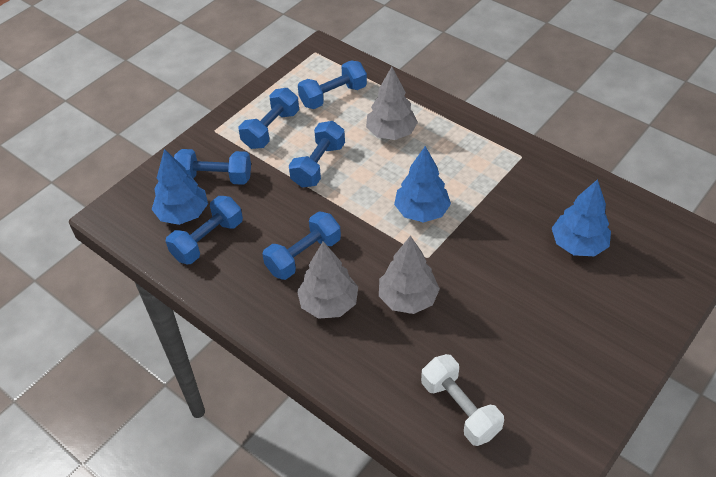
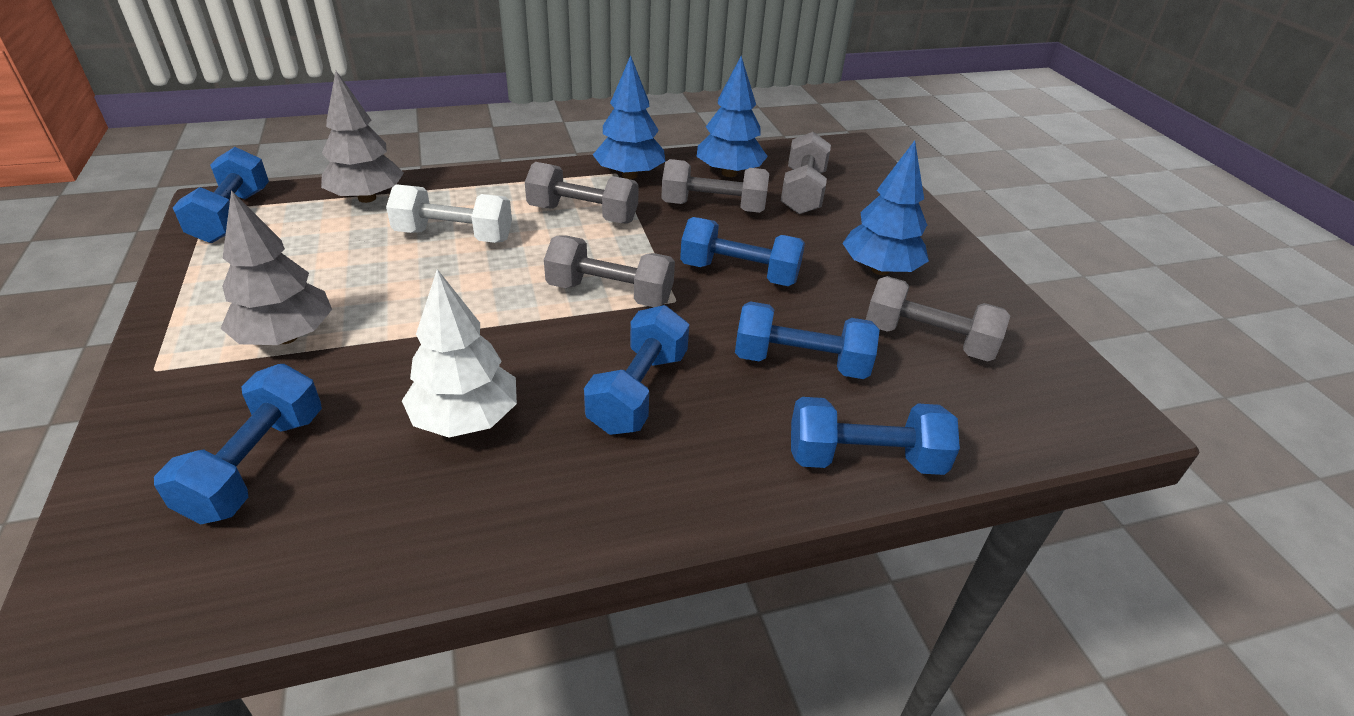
grey dumbbell: none = 0 -> [525,162,639,224] [544,236,675,307] [661,159,769,213] [781,132,831,214] [866,276,1010,362] = 5
grey tree: [297,241,358,319] [366,67,418,140] [379,236,440,314] = 3 -> [220,190,332,345] [321,70,404,203] = 2
white tree: none = 0 -> [402,269,517,437] = 1

